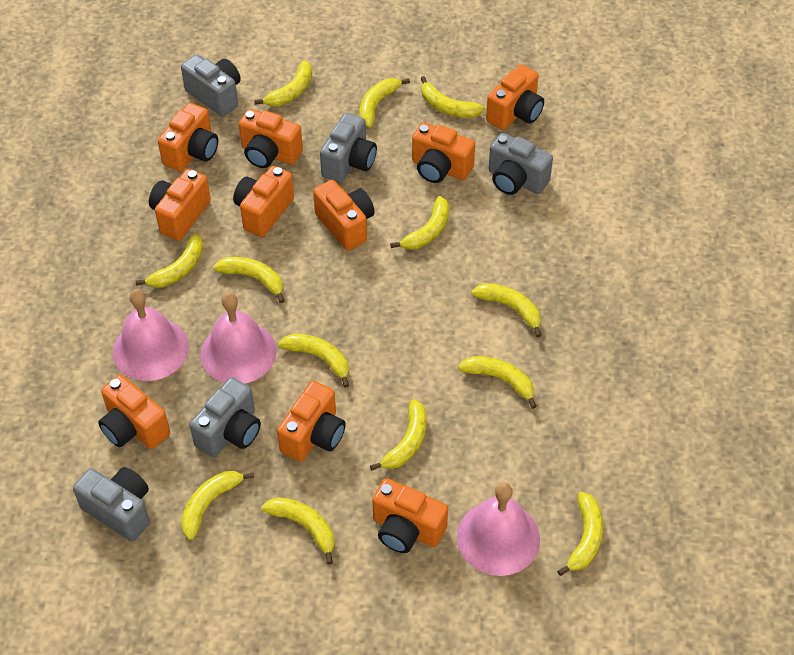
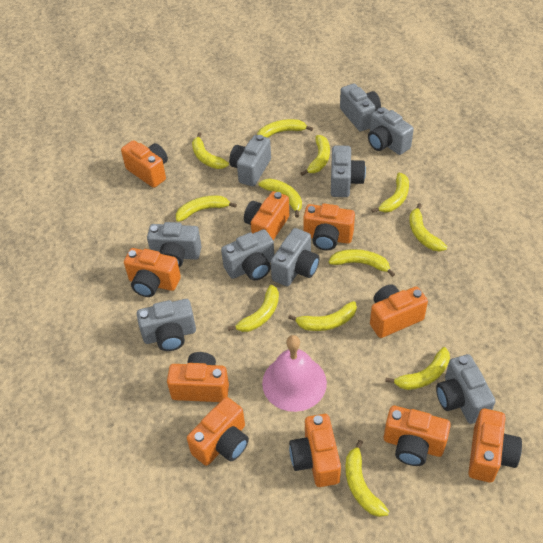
grey camera: [73,467,150,542] [181,54,240,117] [189,377,261,457] [320,113,377,183] [488,133,553,195] = 5 -> [137,299,196,351] [147,222,202,267] [221,229,274,280] [229,135,271,186] [271,228,319,286] [331,145,366,197] [340,84,381,131] [368,107,414,155] [436,354,496,424] = 9
pink bell: [113,289,189,381] [200,293,277,384] [457,482,540,576] = 3 -> [262,335,327,412] = 1
yellow banana: [136,233,203,288] [181,471,254,540] [213,257,285,303] [254,60,312,106] [261,497,334,564] [278,334,349,388] [360,78,410,128] [370,399,427,471] [390,196,449,249] [421,76,485,118] [458,356,537,409] [471,283,542,337] [557,492,603,576] = 13 -> [176,195,237,222] [192,132,229,169] [228,284,279,332] [257,119,313,138] [259,179,302,218] [288,301,357,331] [301,135,330,176] [329,249,395,277] [345,440,389,517] [371,173,409,213] [385,347,450,390] [409,203,447,252] = 12

